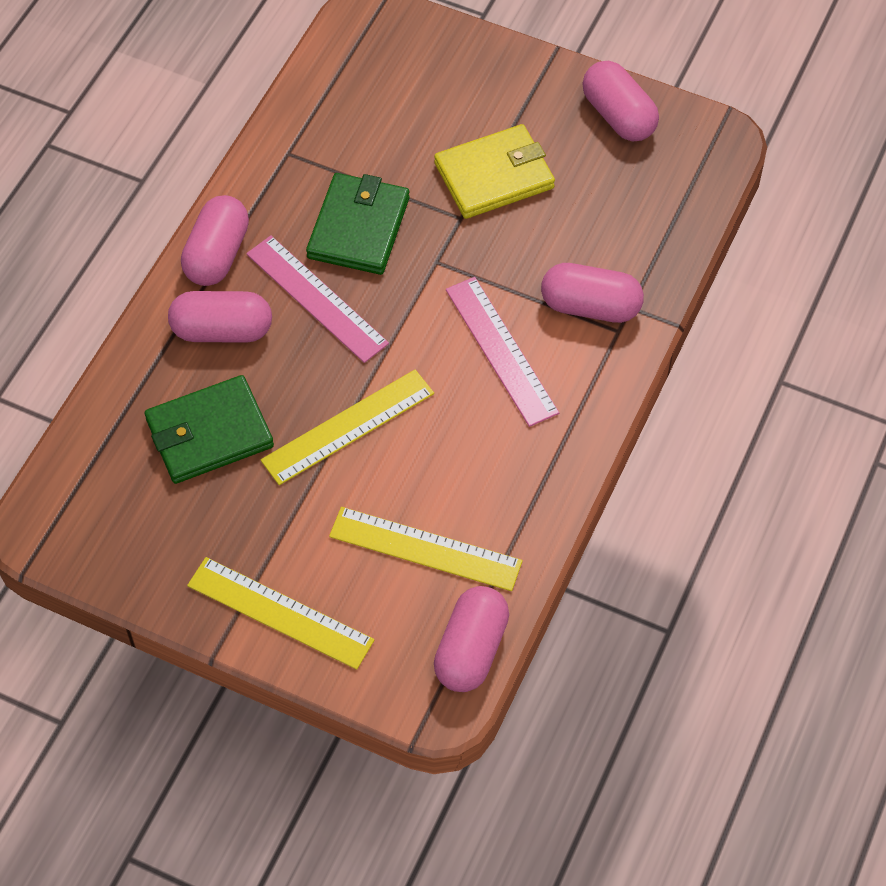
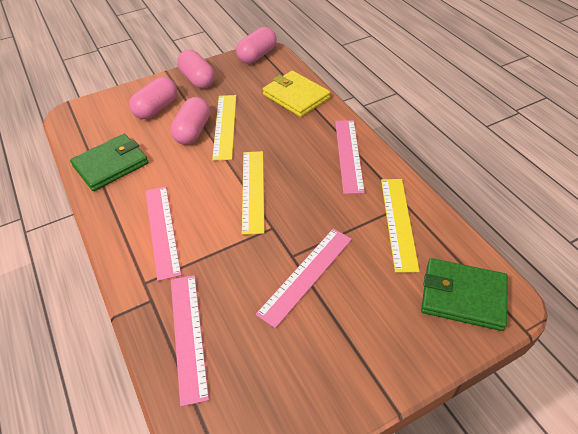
pink capsule: [168,291,272,343] [181,195,249,286] [434,586,509,692] [541,263,644,323] [582,61,659,141] = 5 -> [129,77,177,119] [170,97,210,145] [177,50,215,88] [236,27,277,64] = 4
pink ruler: [246,235,389,363] [446,277,559,427] = 2 -> [145,186,181,281] [171,275,209,407] [256,229,352,328] [335,120,365,194] = 4

